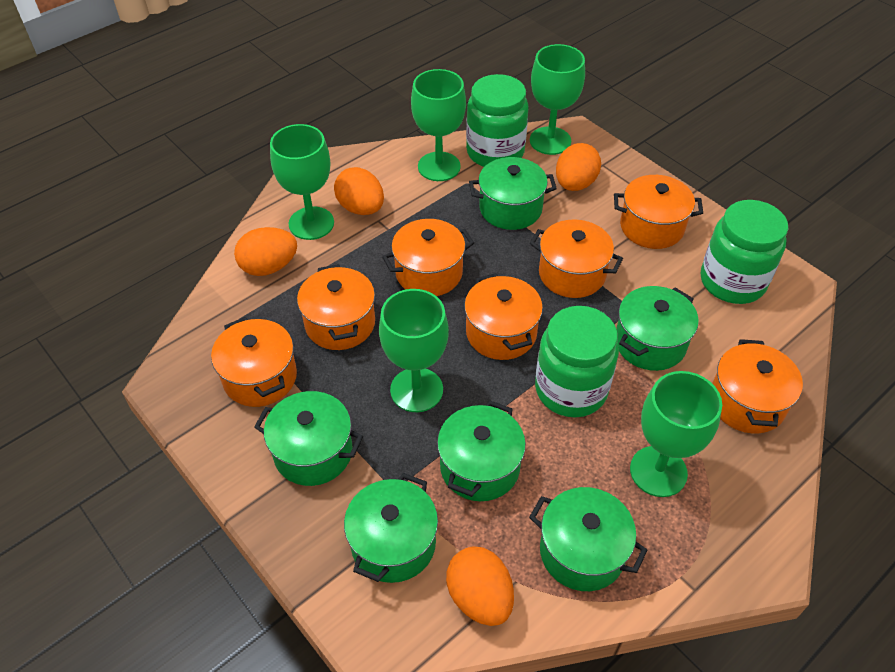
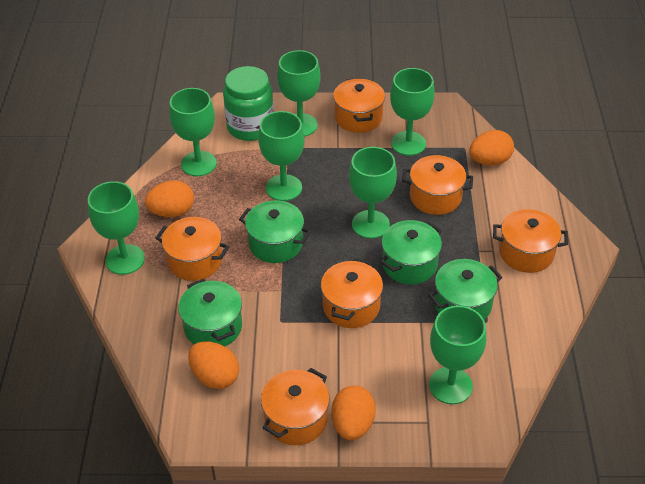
green goblet: [270,124,334,240] [379,289,449,412] [411,69,466,181] [530,44,585,155] [630,371,722,497] = 5 -> [88,181,145,275] [169,88,217,176] [258,111,305,201] [277,50,321,137] [349,147,397,239] [390,68,435,156] [429,305,486,404] = 7
green jar: [466,74,529,167] [535,306,619,417] [701,200,788,304] = 3 -> [223,66,274,141] = 1
green pot: [254,391,363,486] [344,473,438,583] [437,401,526,501] [469,157,557,230] [529,487,647,591] [616,286,699,371] = 6 -> [178,279,242,346] [239,200,311,263] [380,220,442,285] [428,259,503,320] = 4
orange pot: [211,317,297,407] [297,264,375,350] [382,219,474,296] [464,273,543,360] [530,220,623,298] [614,175,703,249] [712,339,803,434] = 7 -> [156,217,229,281] [261,368,330,445] [321,258,383,328] [333,78,385,133] [402,155,473,215] [493,209,568,273] = 6

